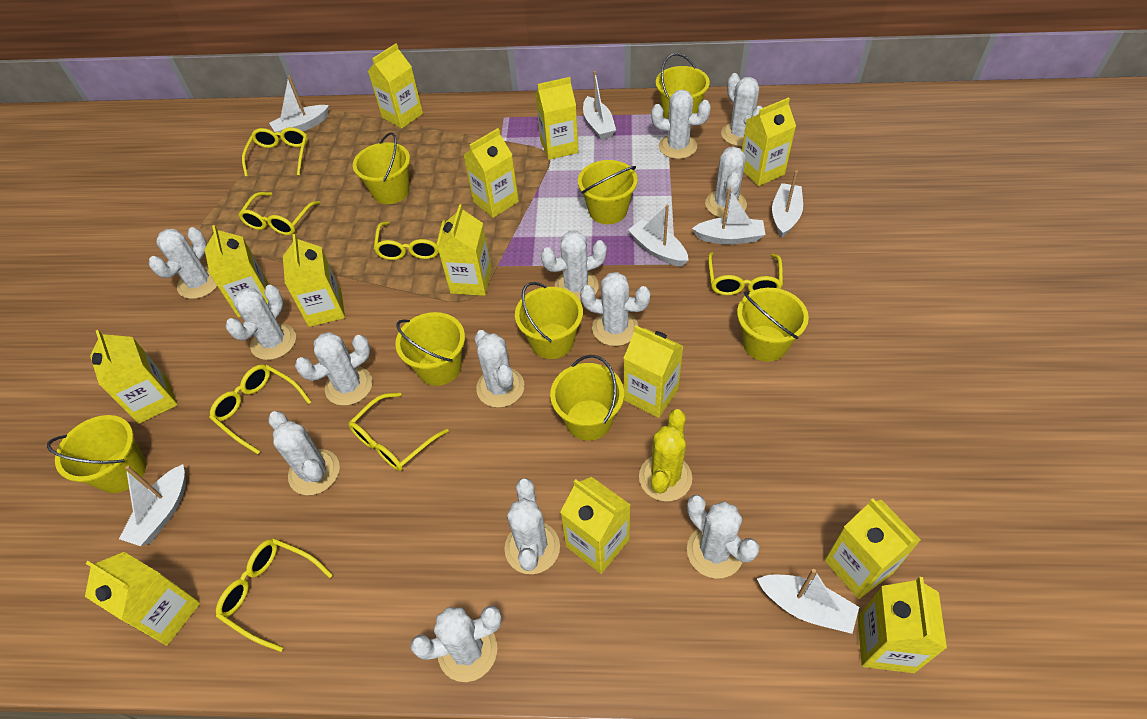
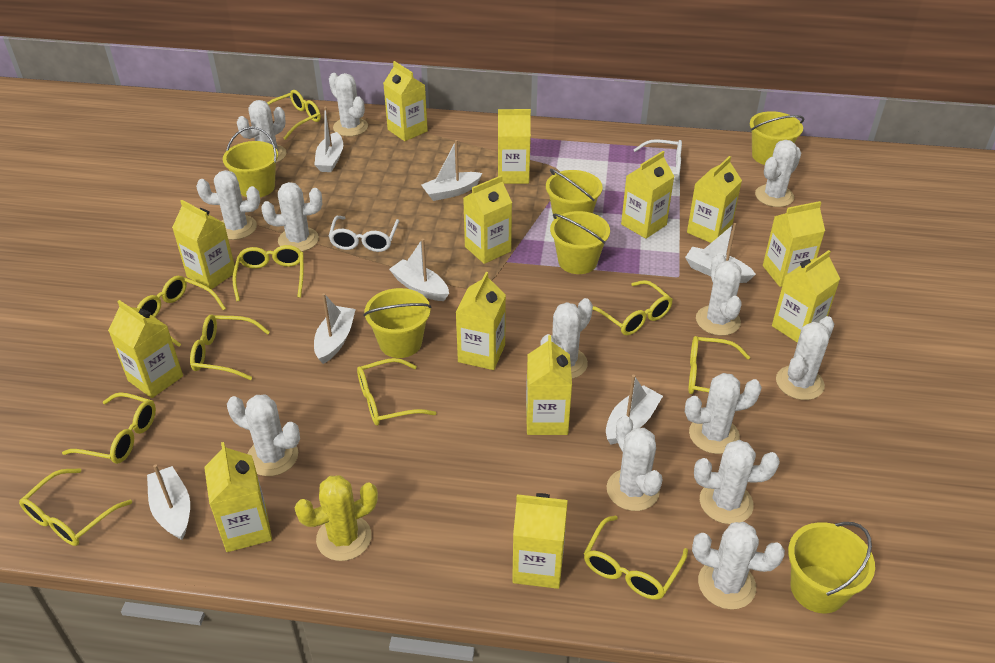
white glasses: none = 0 -> [329,216,400,252] [634,139,682,181] = 2
yellow bucket: [47,415,146,493] [353,132,410,204] [395,312,465,386] [515,282,583,359] [550,355,624,440] [578,160,638,224] [656,53,710,119] [737,288,809,362] = 8 -> [223,127,278,197] [364,288,432,358] [546,169,603,219] [550,211,610,274] [750,111,804,165] [788,522,875,613] = 6
yellow glasses: [209,364,311,454] [216,538,333,652] [238,192,320,235] [242,127,308,177] [348,393,449,471] [374,220,446,260] [708,252,783,295] = 7 -> [19,468,132,546] [62,392,156,464] [137,276,226,347] [190,315,270,380] [233,245,304,301] [267,90,321,140] [357,358,436,426] [584,516,688,600] [592,280,673,335] [689,336,750,394] = 10

